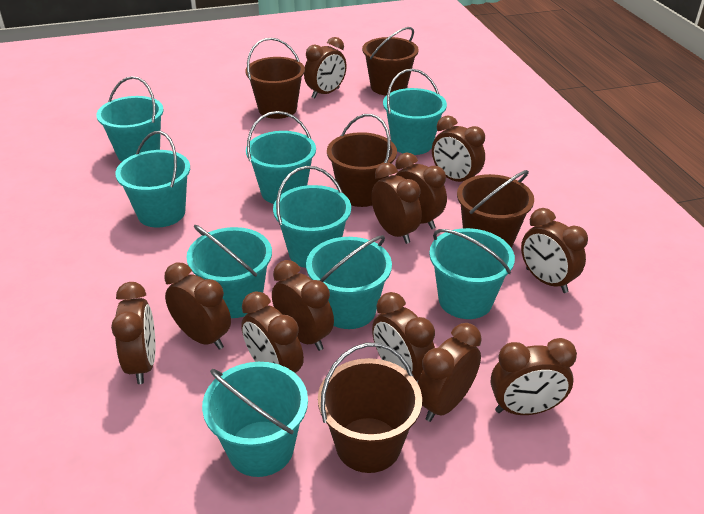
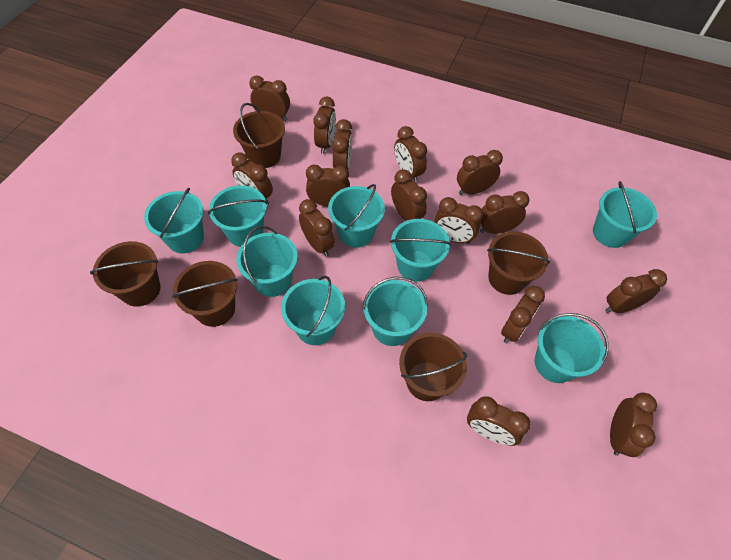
brown clock: [111,282,155,384] [164,263,231,350] [241,291,304,373] [272,260,334,351] [304,37,347,99] [371,163,422,244] [372,292,435,383] [395,153,447,229] [418,323,482,422] [432,115,485,182] [491,338,577,415] [521,208,588,293] = 12 -> [231,153,273,205] [249,75,290,121] [299,199,335,257] [306,165,350,206] [313,97,336,154] [332,119,352,169] [391,169,427,221] [394,126,427,182] [434,197,483,244] [457,150,503,195] [467,396,531,446] [480,191,530,234] [501,286,545,343] [605,269,667,313] [610,393,657,457] = 15

